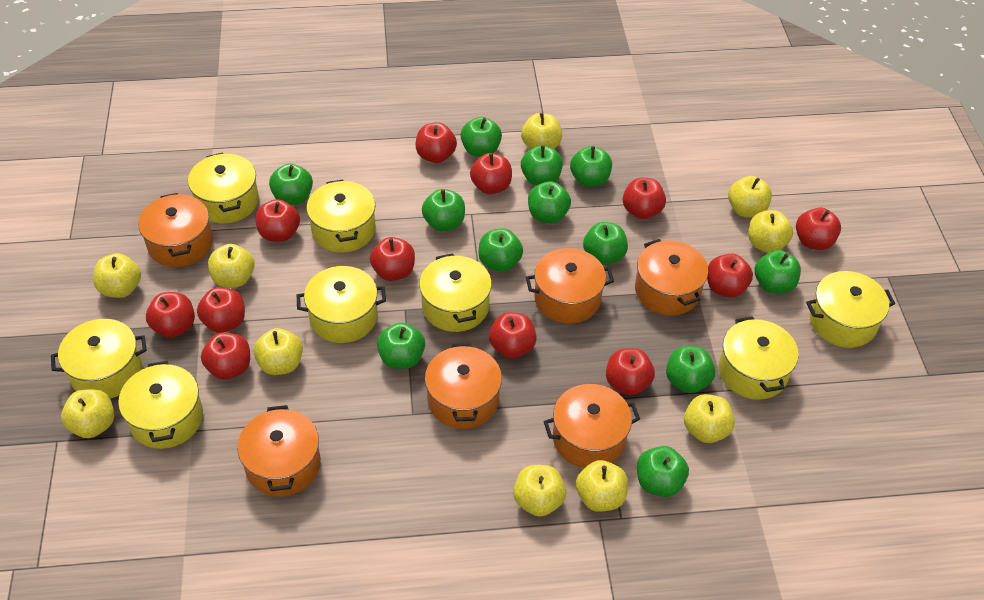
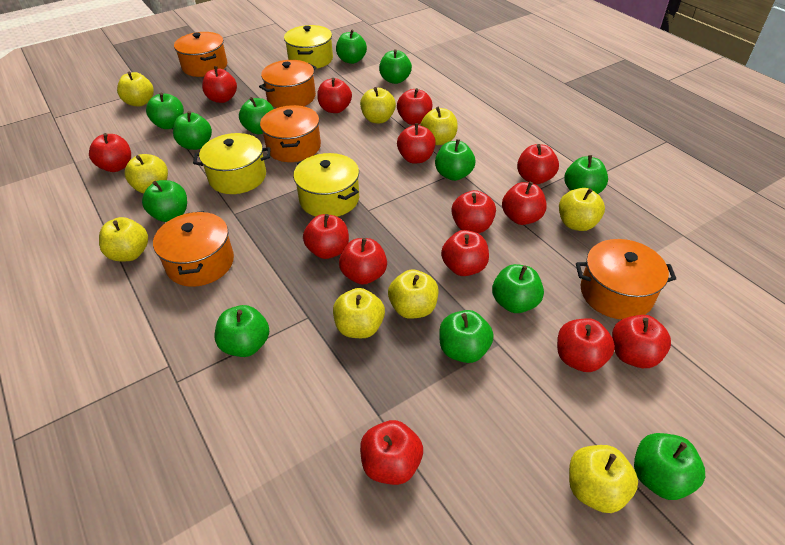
orange pot: [138,193,213,267] [237,405,321,497] [425,343,502,429] [526,248,614,324] [543,384,640,468] [635,239,708,316] = 6 -> [153,211,234,287] [174,32,227,77] [259,60,317,108] [260,105,321,162] [576,239,676,319] = 5
red apple: [146,292,195,338] [197,287,245,333] [201,333,250,380] [256,199,300,242] [370,237,415,281] [415,122,457,163] [470,153,512,194] [489,312,537,358] [606,348,655,395] [623,177,666,219] [707,254,753,298] [796,207,841,250] = 12 -> [89,133,131,172] [202,66,237,103] [303,214,349,259] [317,78,352,113] [339,238,387,285] [360,420,423,485] [397,88,433,125] [397,123,436,163] [441,230,489,276] [451,190,496,233] [502,182,547,225] [517,144,559,184] [557,318,615,372] [612,315,671,368] = 14
yellow apple: [61,389,114,438] [93,253,141,298] [208,244,255,288] [254,328,303,375] [513,465,566,517] [521,113,562,149] [576,460,628,512] [684,394,735,443] [728,176,772,217] [748,210,793,253] = 10 -> [99,217,148,262] [117,72,154,107] [125,154,168,193] [333,288,385,338] [360,87,396,123] [388,269,438,319] [420,107,458,145] [559,188,605,231] [569,445,638,513] = 9
yellow pot: [51,319,147,399] [118,361,203,449] [188,153,259,223] [297,266,386,343] [306,179,376,253] [419,253,492,332] [719,316,799,400] [806,271,895,348] = 8 -> [193,133,270,194] [284,25,333,69] [293,153,359,217] = 3

